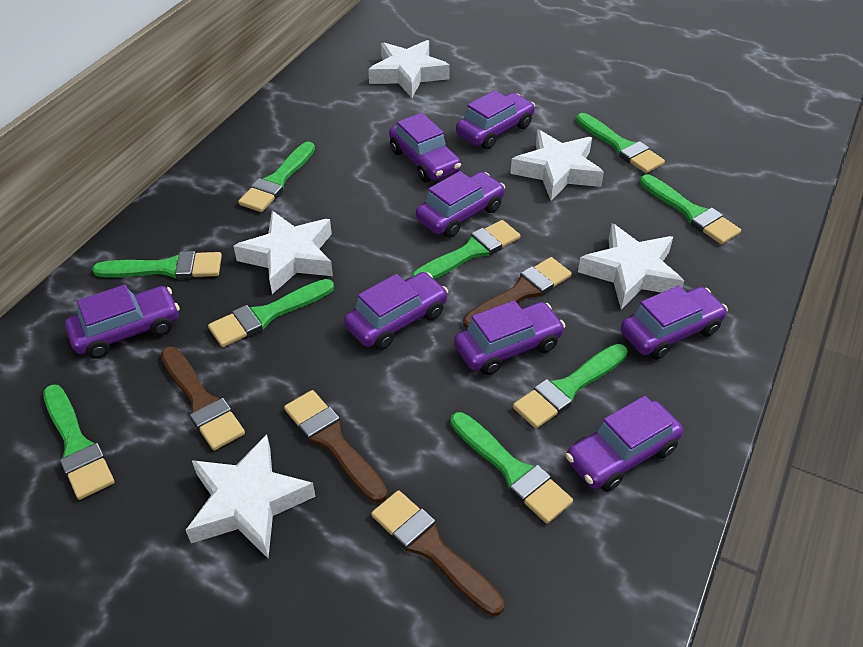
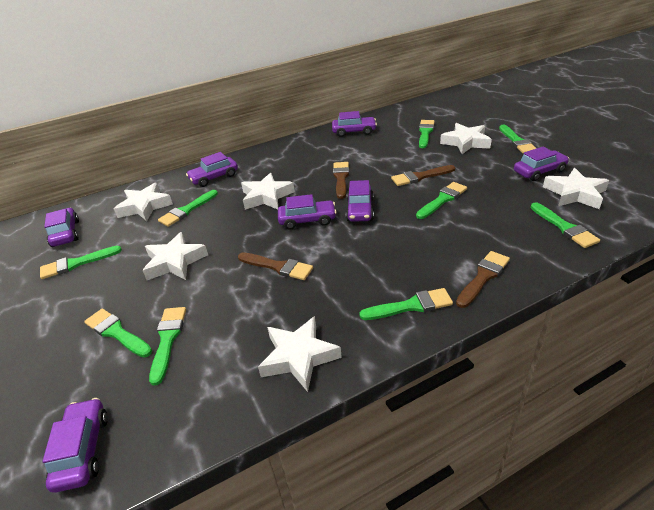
purple car: [65,285,180,359] [344,272,448,350] [389,113,461,182] [416,171,505,238] [454,300,565,375] [456,90,535,149] [566,396,683,492] [621,285,728,360] = 8 -> [42,398,108,493] [44,208,79,247] [186,152,238,187] [278,194,337,230] [332,111,377,137] [346,180,374,222] [514,147,569,181] = 7
white star: [186,434,316,558] [233,211,333,294] [368,40,450,98] [510,130,604,201] [578,223,684,309] = 5 -> [114,183,173,221] [142,232,208,280] [241,173,295,210] [258,316,342,392] [440,123,492,154] [543,168,609,209] = 6

